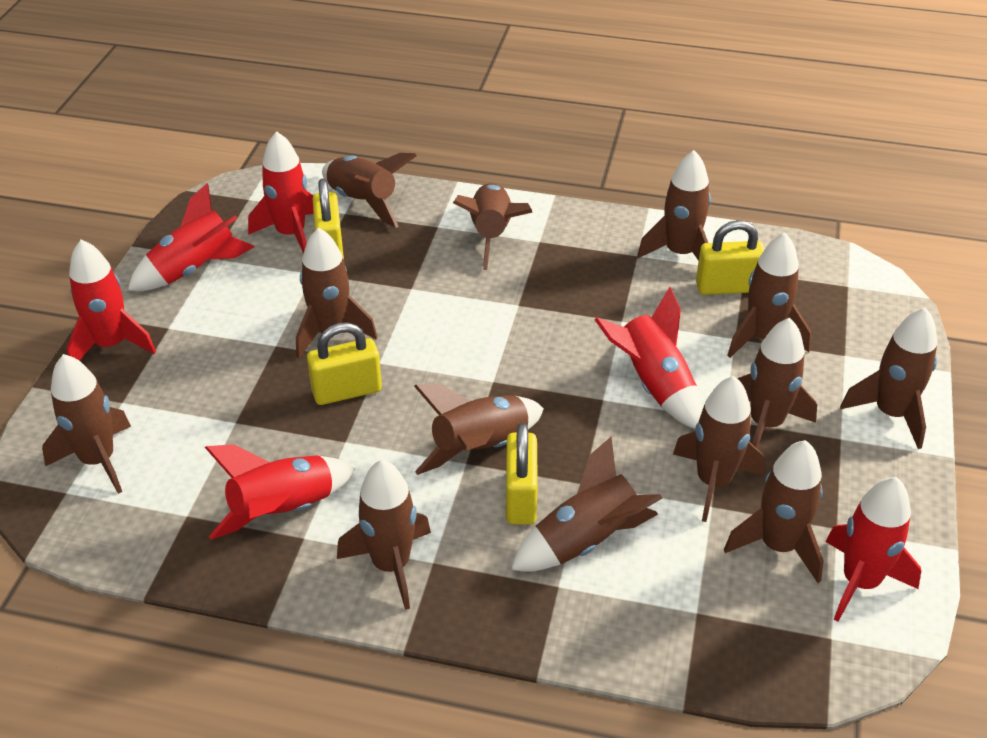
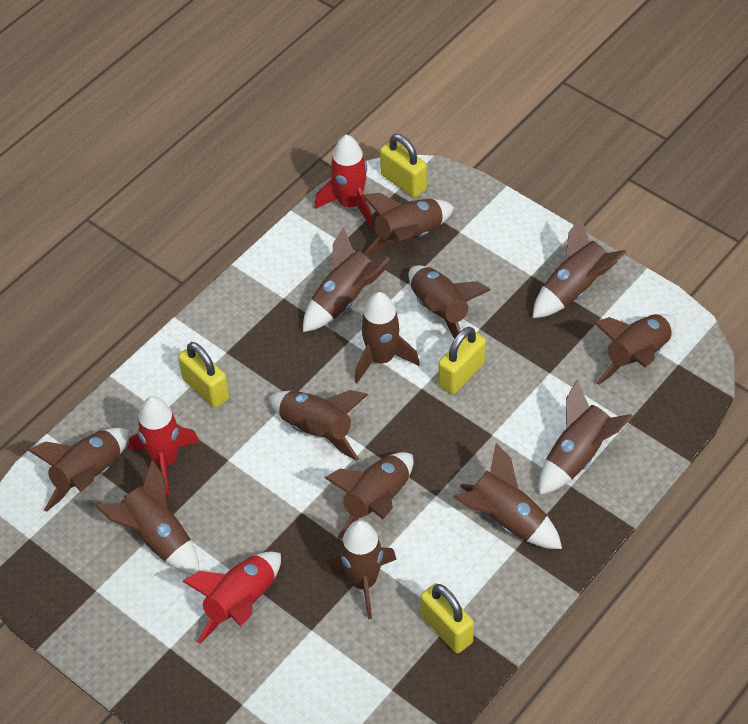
red rocket: [67,240,156,361] [128,183,254,291] [205,444,355,540] [248,131,314,254] [595,287,702,429] [826,477,921,622] = 6 -> [129,396,199,495] [182,552,281,644] [315,134,373,227] = 3

